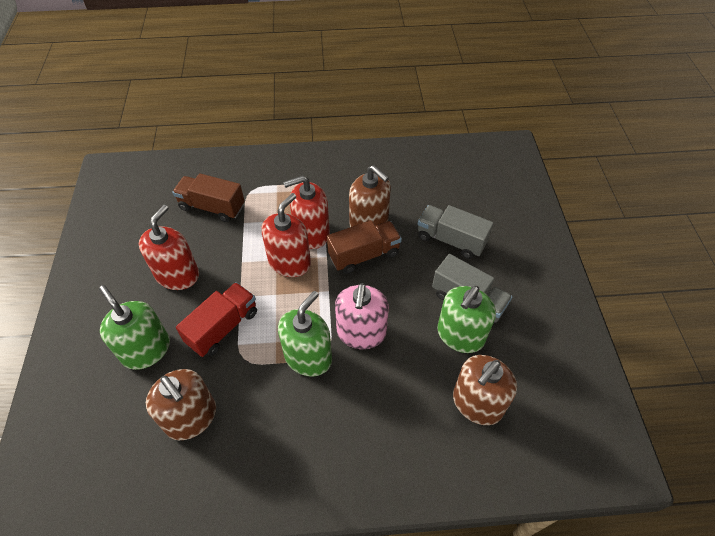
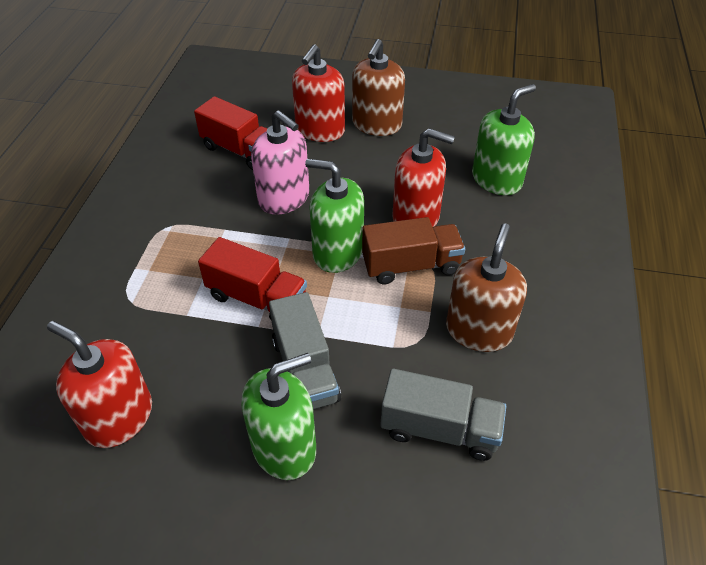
brown soap dispenser: [146,369,216,440] [349,165,391,227] [453,355,517,425] = 3 -> [352,39,405,136] [446,223,527,352] = 2
brown truck: [172,173,245,222] [327,220,402,274] = 2 -> [362,217,465,284] = 1
red truck: [176,282,257,357] = 1 -> [194,96,267,170] [198,237,307,320] = 2

